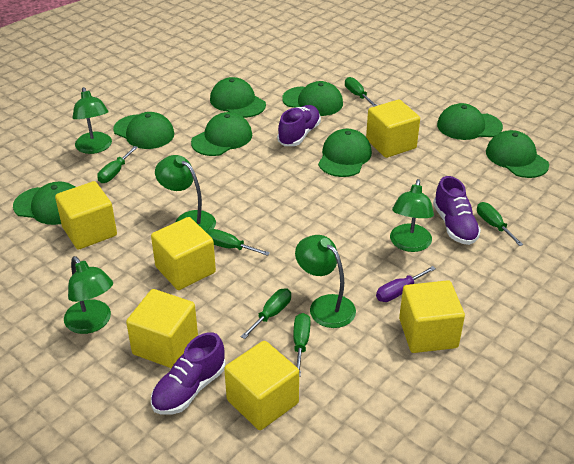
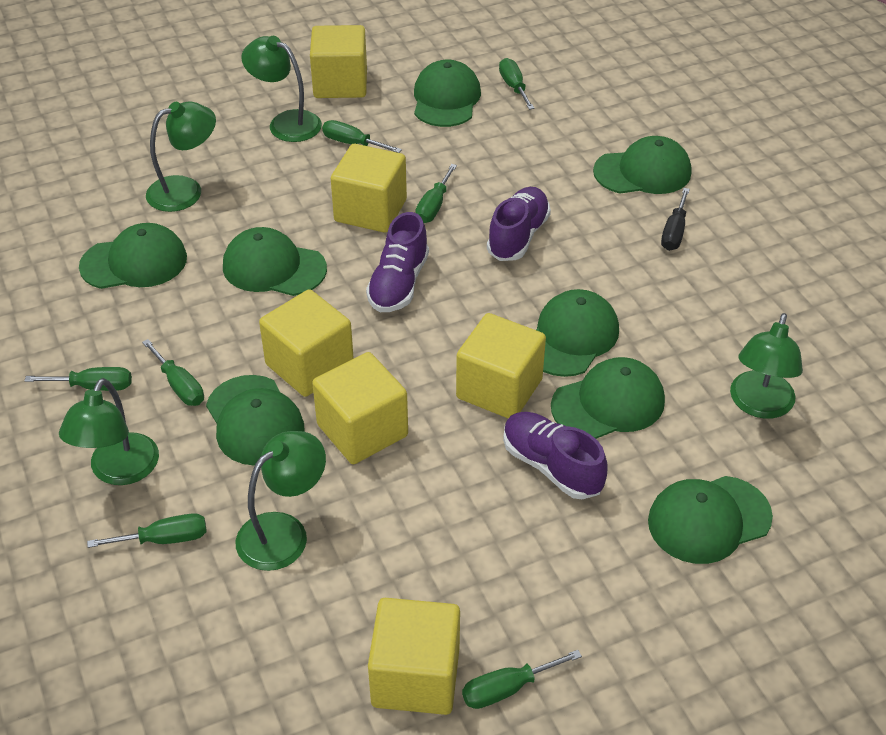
black screwdriver: none = 0 -> [661,188,690,251] = 1
green screwdriver: [97,146,138,183] [206,229,270,256] [241,289,291,339] [294,313,310,377] [345,77,377,107] [477,202,524,246] = 6 -> [25,367,132,391] [87,513,206,548] [142,339,204,406] [322,120,402,153] [415,164,457,223] [462,650,582,709] [499,58,534,110] = 7
purple screwdriver: [376,266,436,302] = 1 -> none = 0

